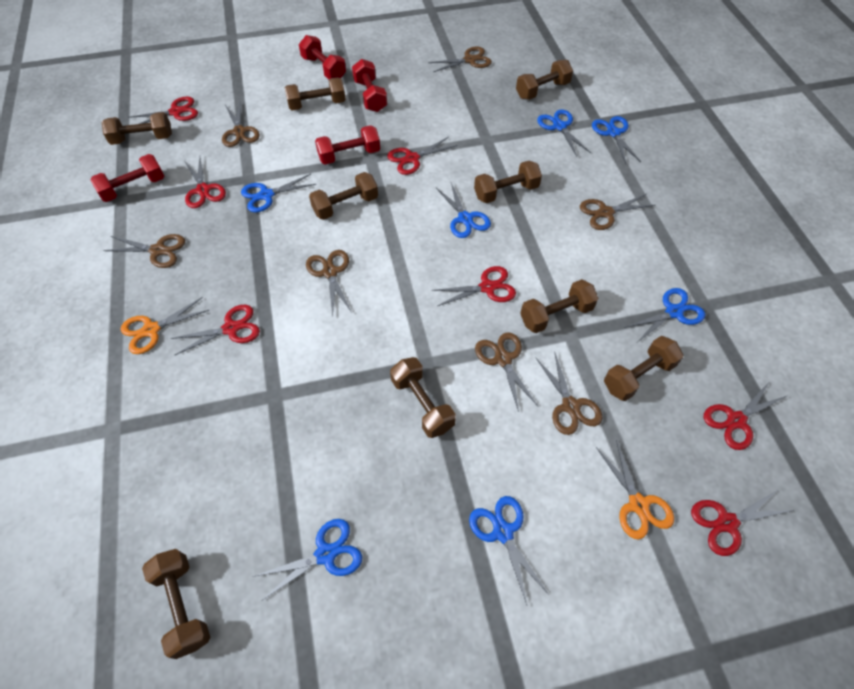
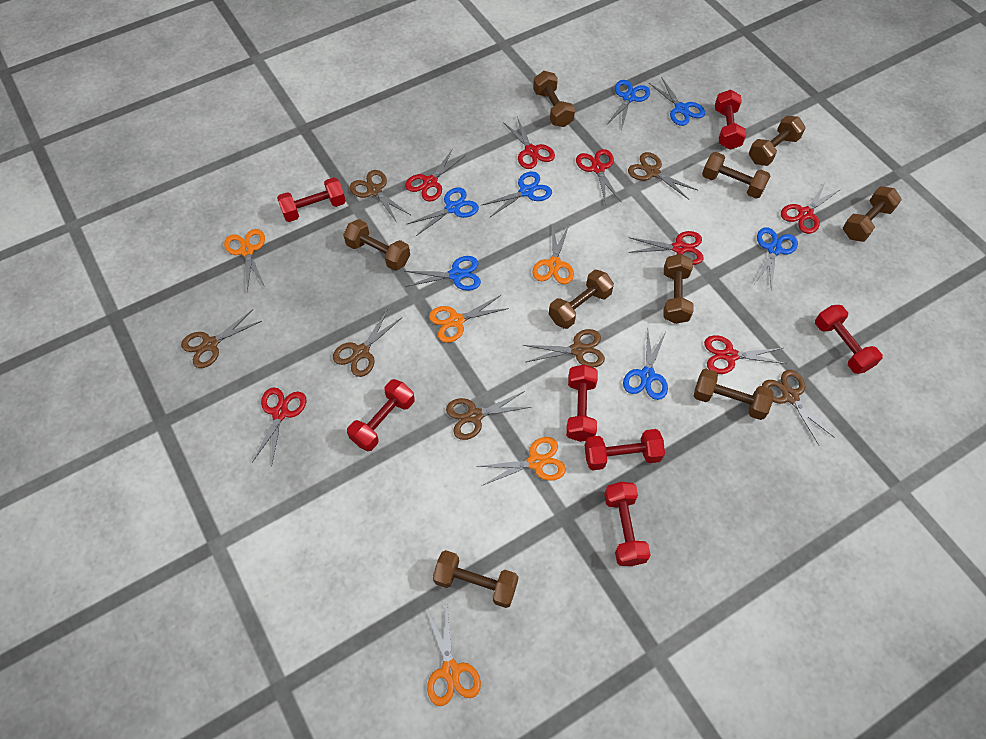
orange scissors: [121,297,209,354] [596,440,674,540] = 2 -> [224,229,265,292] [426,606,481,706] [429,295,509,343] [477,437,566,485] [532,223,574,284] = 5
red dumbbell: [90,154,164,202] [299,35,346,79] [315,125,380,165] [352,59,387,112] = 4 -> [277,177,346,222] [347,379,415,451] [566,365,598,442] [585,429,665,470] [604,482,651,566] [715,90,746,150] [815,305,883,374] = 7

